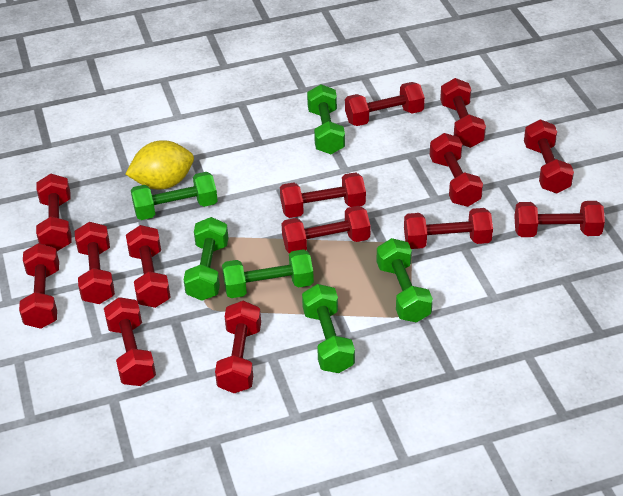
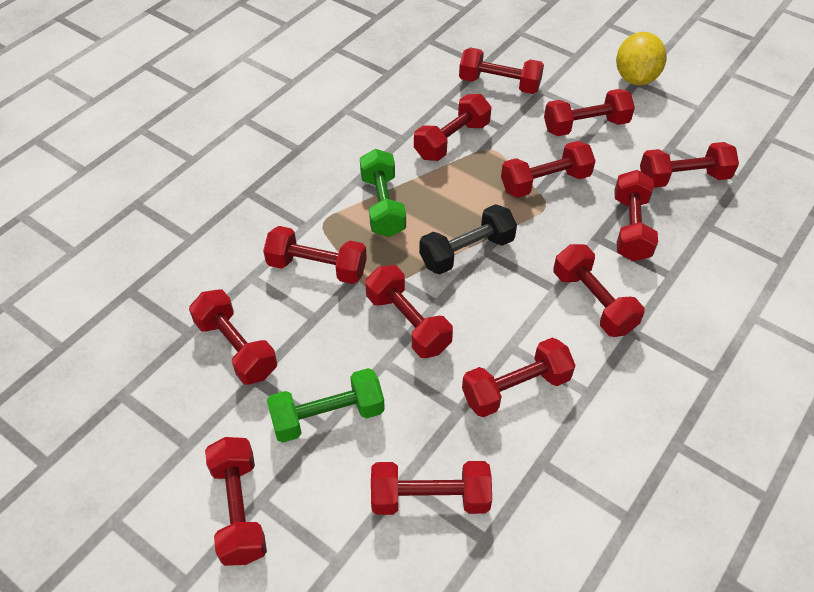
black dumbbell: none = 0 -> [419,204,517,274] = 1
green dumbbell: [131,172,218,220] [183,217,228,301] [222,249,314,298] [302,284,355,373] [307,84,345,154] [377,238,433,323] = 6 -> [267,368,385,443] [360,149,406,237] = 2
red dumbbell: [19,243,59,329] [36,174,72,251] [75,222,115,304] [104,297,156,386] [126,225,171,308] [215,301,261,393] [280,172,366,218] [281,206,371,254] [345,82,425,126] [404,208,493,249] [430,133,483,207] [440,78,486,148] [514,201,605,237] [524,120,574,193] = 14 -> [189,289,277,385] [205,437,267,566] [263,226,367,284] [365,265,453,358] [371,461,492,515] [414,94,492,161] [459,47,544,94] [462,338,576,417] [501,141,596,198] [544,89,635,136] [554,244,644,337] [614,170,658,261] [640,142,739,188] = 13

